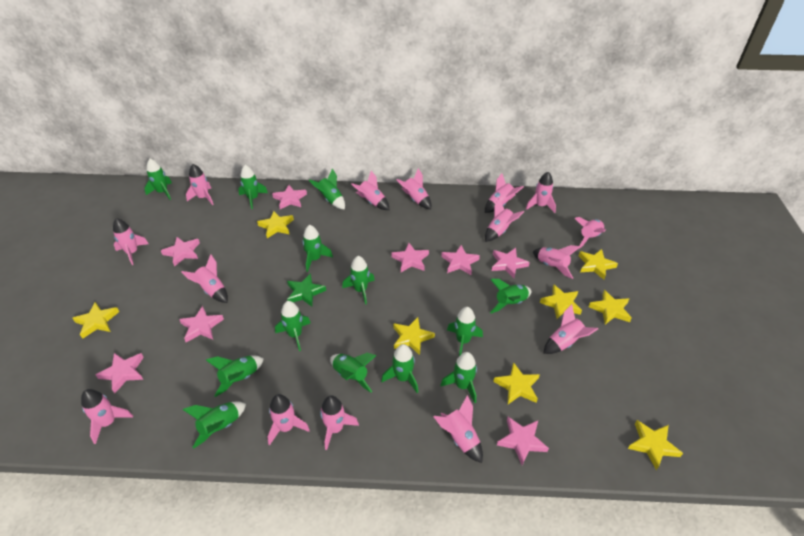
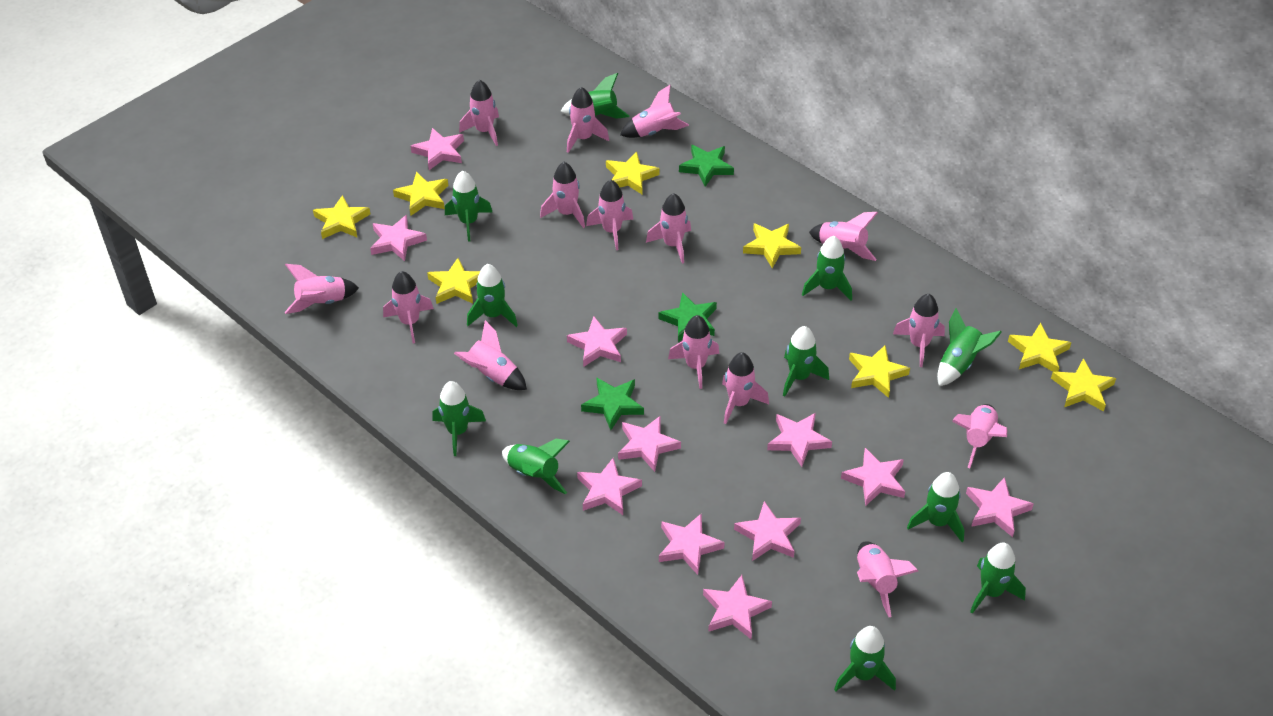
green rocket: [144,159,172,200] [183,401,246,449] [206,356,264,397] [238,165,268,209] [275,301,310,351] [302,225,333,272] [309,168,345,210] [330,353,377,393] [342,256,375,305] [381,344,418,393] [441,352,477,403] [447,307,483,356] [490,279,531,314] = 13 -> [432,381,486,456] [445,171,492,241] [467,264,518,327] [502,439,570,494] [561,73,629,119] [783,326,829,396] [802,236,852,301] [834,626,896,691] [907,472,964,542] [937,308,1002,386] [970,543,1026,614] = 11
green star: [287,273,326,307] = 1 -> [581,377,644,430] [659,292,717,342] [679,145,734,187] = 3
pink star: [96,353,144,394] [161,237,200,267] [179,306,224,342] [272,185,307,209] [391,243,429,272] [441,245,480,275] [492,248,530,278] [497,417,549,465] = 8 -> [370,215,427,261] [411,128,464,170] [567,316,627,367] [577,458,642,515] [618,415,681,472] [659,513,725,575] [703,575,772,639] [734,501,801,561] [767,413,832,467] [841,448,905,506] [966,477,1034,537] = 11

